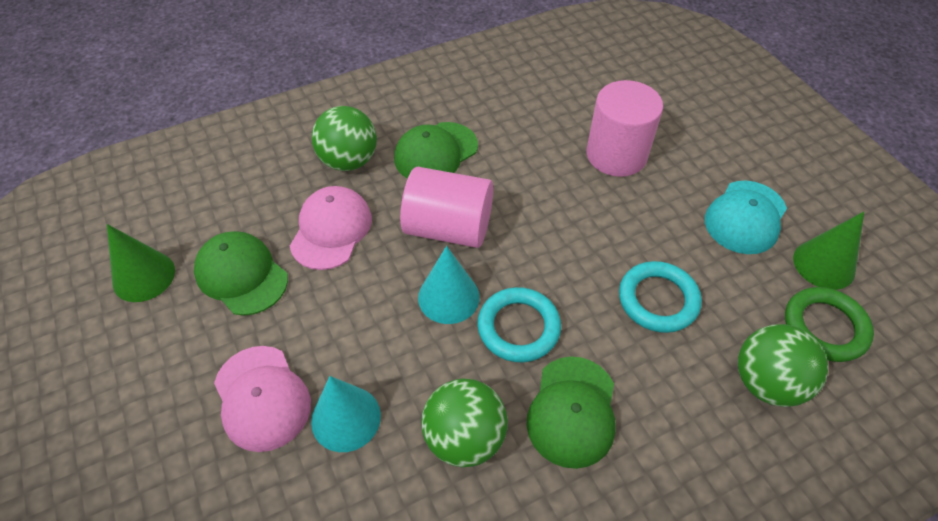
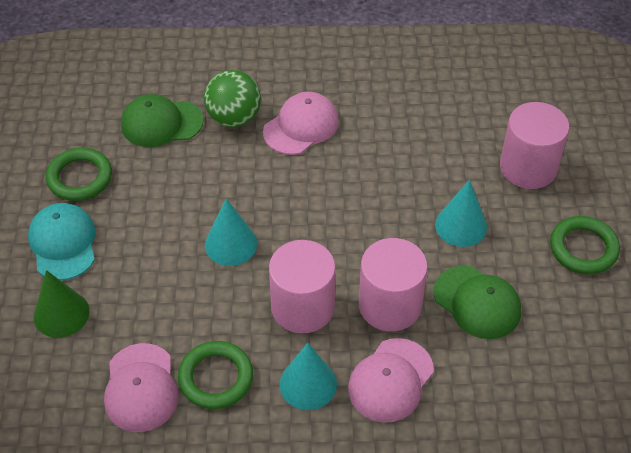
green ball: [312,106,377,171] [421,378,508,467] [738,324,828,407] = 3 -> [204,70,261,127] = 1
green cap: [194,231,288,316] [394,122,478,179] [527,356,616,469] = 3 -> [121,94,204,147] [434,265,521,339] = 2
green cone: [107,224,175,302] [793,212,864,290] = 2 -> [34,270,90,338] = 1
green ring: [785,287,874,362] = 1 -> [46,148,112,201] [178,341,253,409] [550,216,620,274] = 3
pink cap: [214,346,311,452] [290,186,372,270] = 2 -> [104,343,179,432] [263,92,339,155] [348,338,434,423] = 3
pink cylinder: [400,167,493,248] [587,80,663,177] = 2 -> [269,240,336,333] [359,238,428,331] [500,102,569,189] = 3
turquoise cone: [311,376,381,452] [418,246,480,324] = 2 -> [205,199,257,266] [279,343,337,410] [435,180,487,247] = 3
turquoise ring: [477,287,561,362] [619,261,702,333] = 2 -> none = 0

